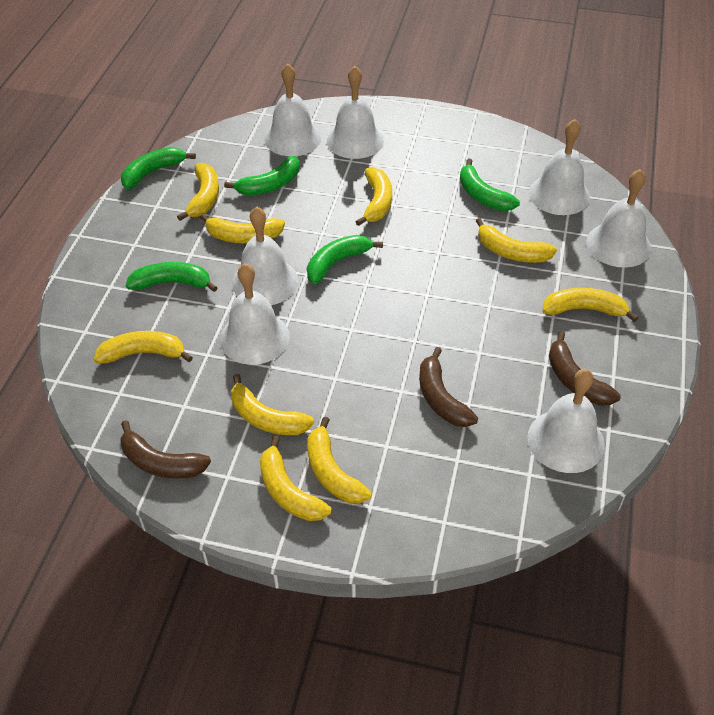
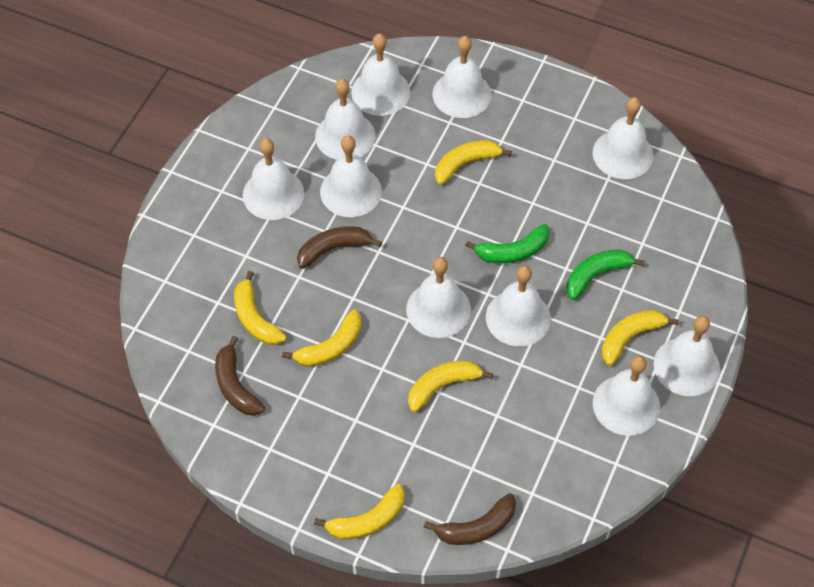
green banana: [121,147,196,189] [126,262,218,292] [224,156,300,196] [307,235,383,284] [460,158,520,211] = 5 -> [465,224,550,264] [566,249,645,300] = 2
white bell: [220,263,290,365] [232,206,298,305] [264,63,321,156] [327,66,384,159] [527,369,605,473] [529,119,590,215] [586,169,651,268] = 7 -> [243,138,305,220] [315,79,376,160] [320,135,382,217] [351,34,410,116] [406,257,471,338] [432,36,492,118] [486,265,551,346] [593,97,653,179] [593,356,660,436] [654,316,720,396] = 10
yellow banana: [94,331,193,364] [177,163,219,221] [200,214,285,243] [231,374,314,435] [260,436,332,521] [307,417,372,503] [355,167,392,226] [476,218,557,263] [542,288,639,322] = 9 -> [234,271,286,345] [282,309,361,367] [314,484,405,539] [408,360,493,412] [435,140,512,185] [601,310,679,366] = 6

